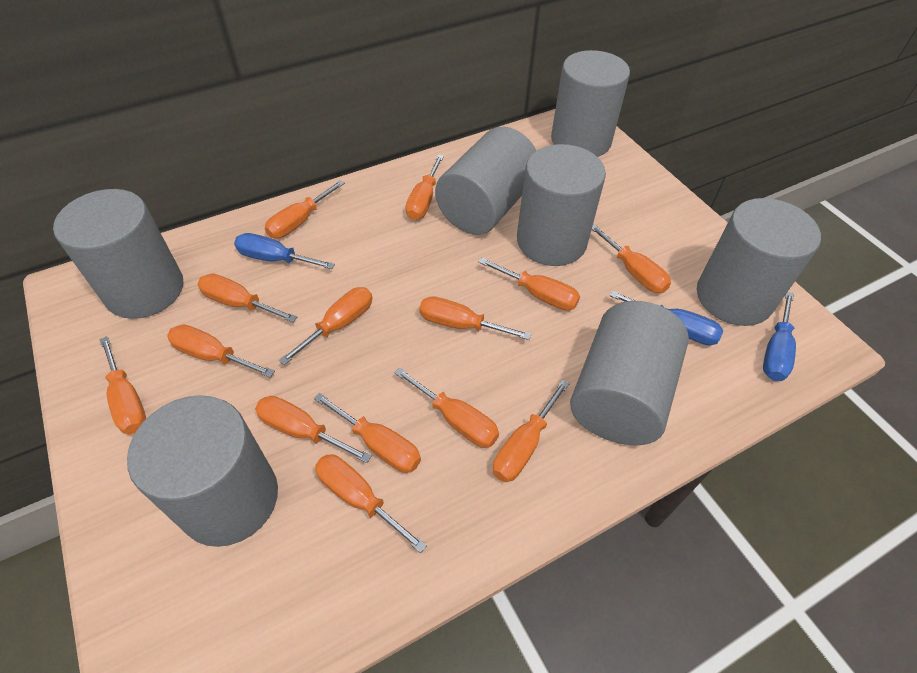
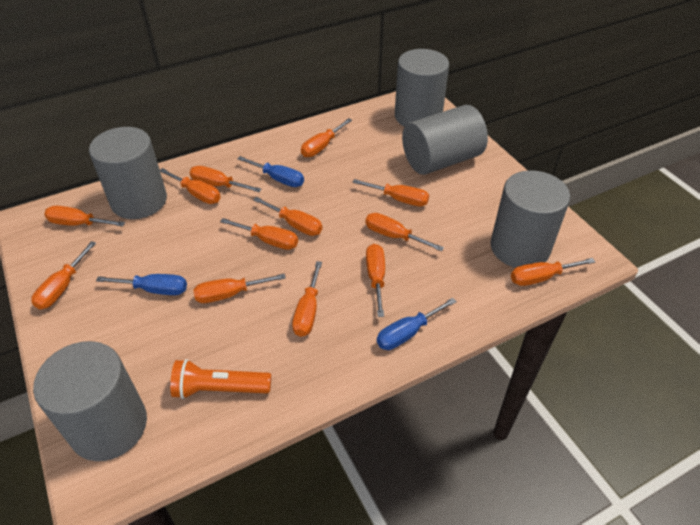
grey cylinder: [53,189,183,319] [127,395,278,547] [435,127,536,235] [517,144,606,266] [551,50,630,157] [570,301,689,445] [697,198,821,326] = 7 -> [33,341,147,461] [89,127,167,219] [395,49,449,127] [402,105,488,175] [490,170,570,268] = 5
orange flashlight: none = 0 -> [170,359,271,399] = 1
orange screwdriver: [99,336,146,435] [167,325,275,377] [198,274,297,322] [255,396,372,463] [265,180,345,239] [279,287,372,365] [314,393,421,473] [315,454,427,553] [394,367,499,448] [406,155,444,220] [419,296,531,340] [479,258,580,311] [493,379,570,482] [592,224,671,293] = 14 -> [31,241,96,310] [44,206,125,226] [160,168,221,204] [189,166,261,192] [193,274,286,303] [220,218,298,250] [253,197,322,236] [292,261,322,337] [301,118,352,157] [352,179,429,206] [365,213,444,251] [366,244,385,317] [511,258,595,286] = 13

